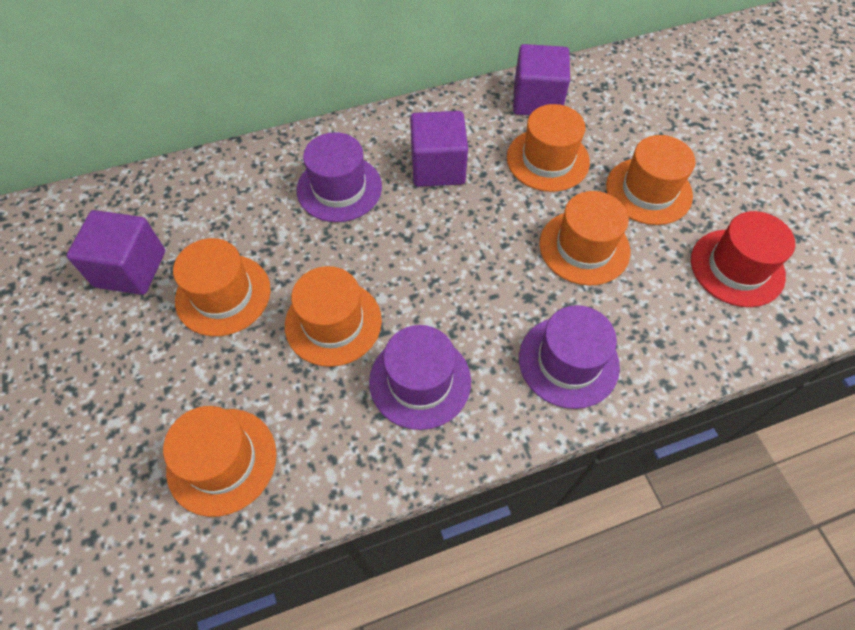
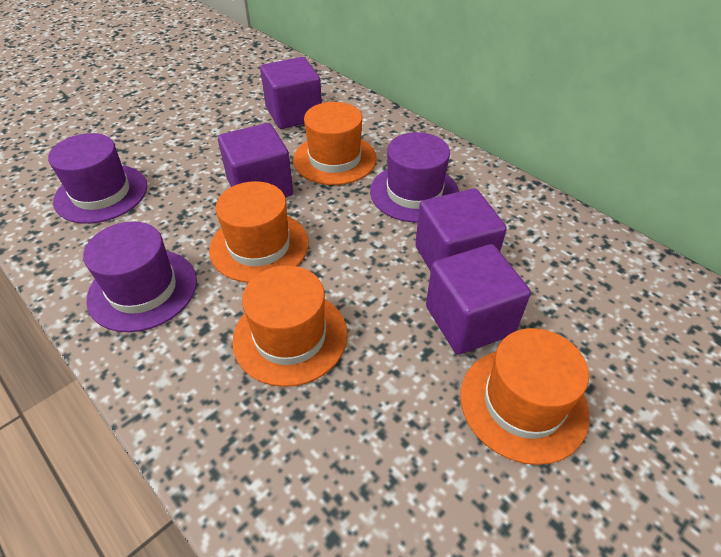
orange hat: [163,406,276,517] [173,238,271,336] [285,266,382,367] [507,104,590,192] [539,191,631,286] [606,135,696,225] = 6 -> [209,181,309,283] [232,265,348,387] [293,102,377,185] [460,328,589,465] = 4
purple cube: [66,210,165,295] [410,111,468,187] [513,44,570,115] = 3 -> [218,123,293,197] [260,57,322,129] [415,188,507,271] [426,244,531,354] = 4
red hat: [691,211,795,307] = 1 -> none = 0

